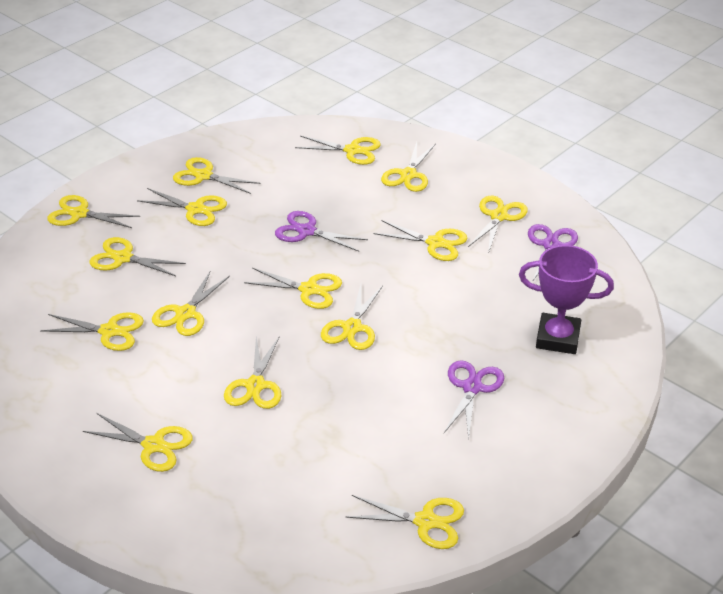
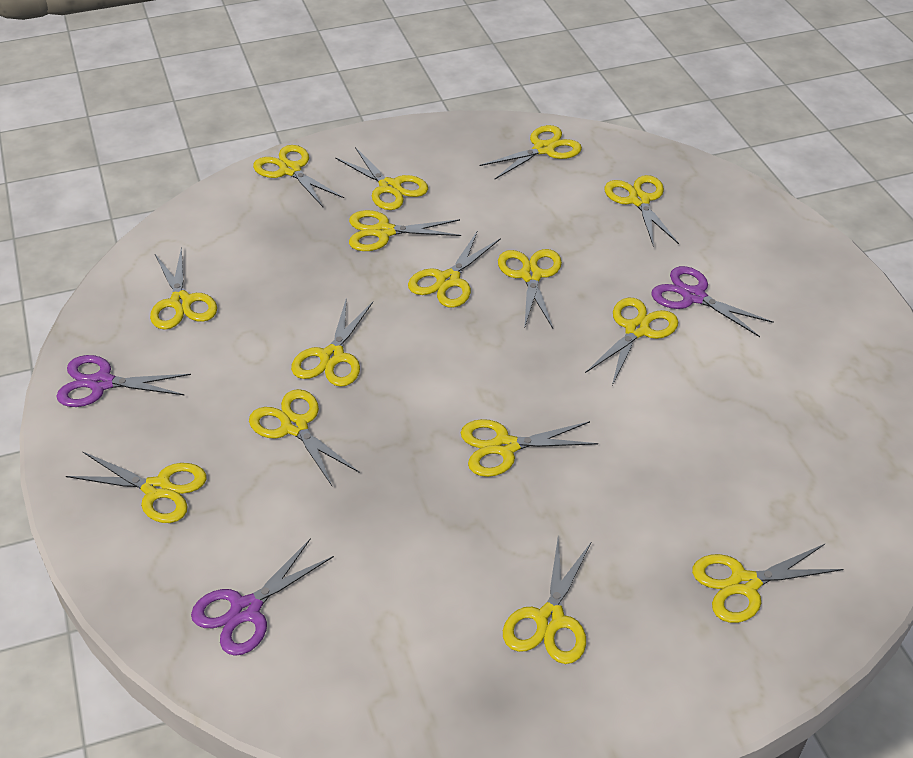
purple trophy: [519,245,614,354] = 1 -> none = 0

